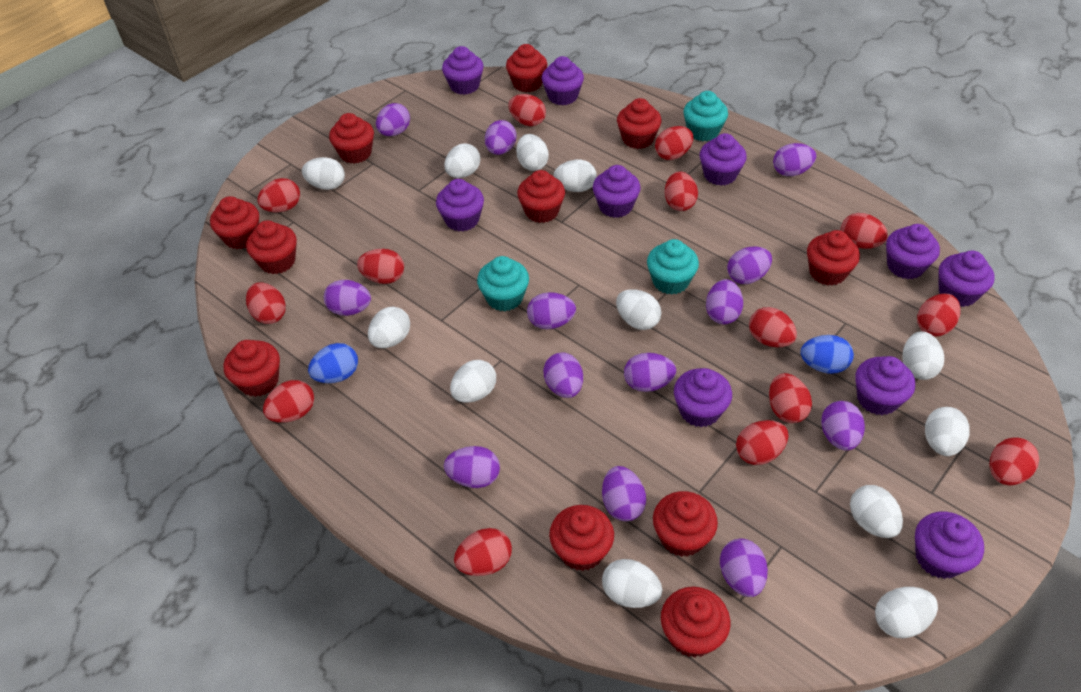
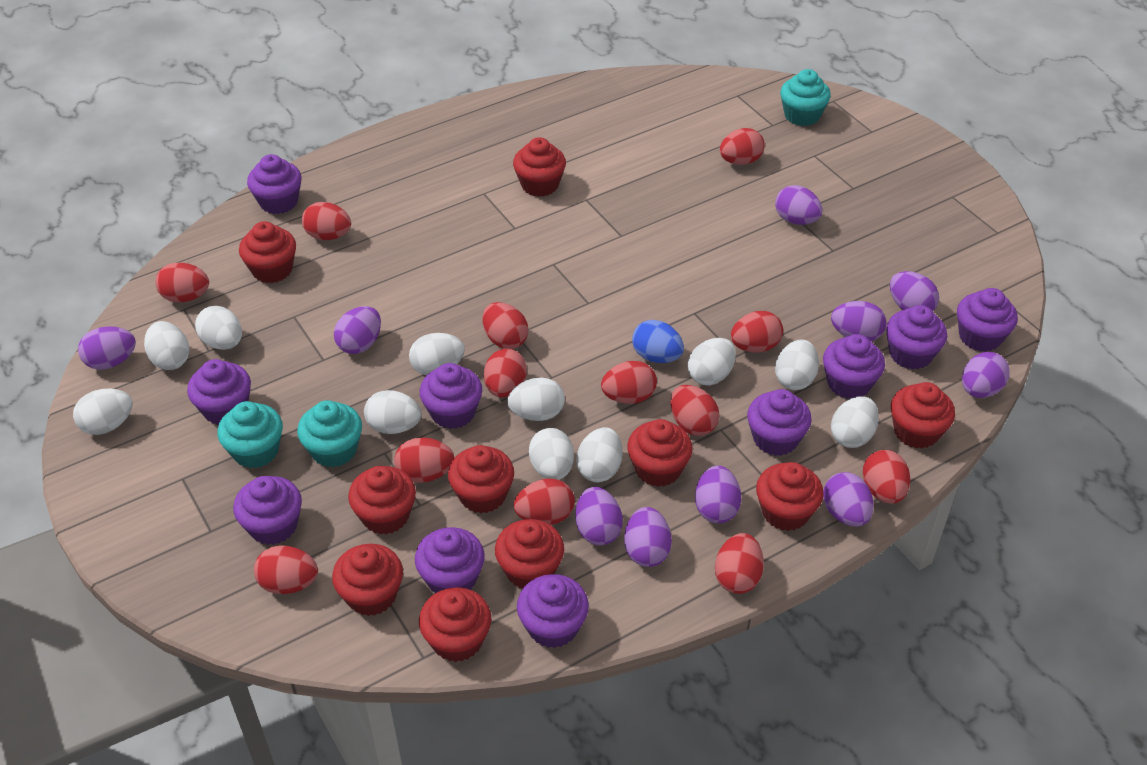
blue egg: [308,343,358,383] [800,335,854,374] = 2 -> [632,320,684,363] = 1
purple egg: [324,280,371,316] [376,103,410,136] [444,446,500,488] [485,120,516,155] [527,292,576,329] [543,352,583,398] [602,466,646,521] [624,353,676,392] [706,279,743,324] [720,538,768,597] [727,246,772,284] [773,143,816,176] [821,401,865,451] = 13 -> [78,326,136,370] [334,306,381,354] [575,487,623,545] [624,507,672,567] [695,466,741,523] [775,185,822,225] [823,472,874,526] [831,301,887,341] [890,271,939,311] [962,352,1010,398] = 10
red cupcake: [210,196,259,249] [223,340,280,397] [246,220,297,274] [329,113,374,163] [506,44,547,92] [517,170,565,223] [549,505,614,571] [617,98,662,149] [653,491,718,557] [661,587,730,658] [807,230,860,286] = 11 -> [239,221,296,283] [332,544,403,616] [348,466,416,534] [419,587,491,662] [448,445,514,513] [495,519,564,588] [513,137,566,197] [627,419,693,487] [756,462,824,531] [891,382,955,449] = 10
red egg: [246,282,286,324] [257,178,300,212] [263,380,314,423] [357,249,404,284] [454,528,512,576] [509,94,546,126] [655,126,694,160] [665,171,698,211] [736,420,788,465] [749,307,797,347] [769,373,812,423] [841,213,888,249] [917,293,961,337] [990,437,1039,485] = 14 -> [155,263,209,302] [254,545,318,594] [302,202,351,240] [394,437,454,483] [482,302,528,349] [484,349,527,398] [514,478,575,525] [601,361,657,404] [670,385,720,436] [715,533,764,594] [720,128,765,165] [731,311,783,353] [863,450,910,504] = 13
white egg: [302,157,345,190] [368,307,410,348] [444,144,480,178] [450,360,496,403] [516,134,549,171] [554,160,597,192] [602,559,662,608] [616,289,661,330] [850,485,903,538] [875,587,938,638] [902,331,944,380] [925,407,970,456] = 12 -> [73,389,133,435] [144,321,189,370] [195,306,242,350] [364,390,422,434] [409,333,465,375] [507,377,565,421] [529,428,574,480] [576,427,623,482] [688,338,736,386] [775,339,819,390] [831,396,879,448] = 11

